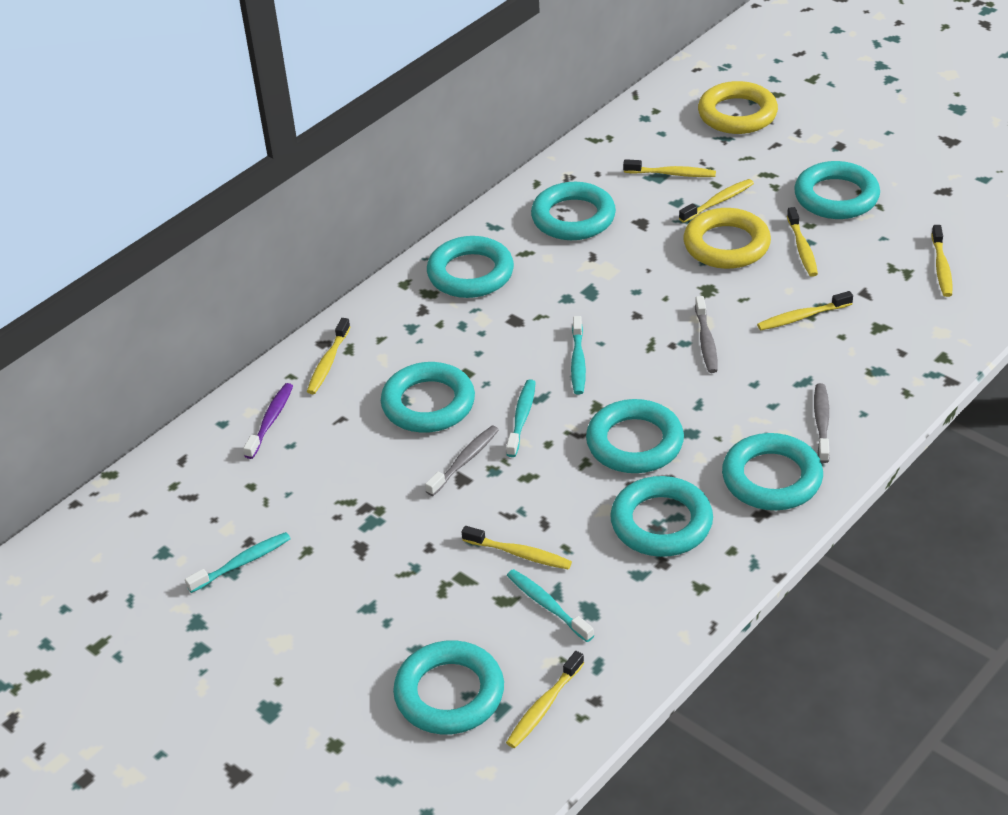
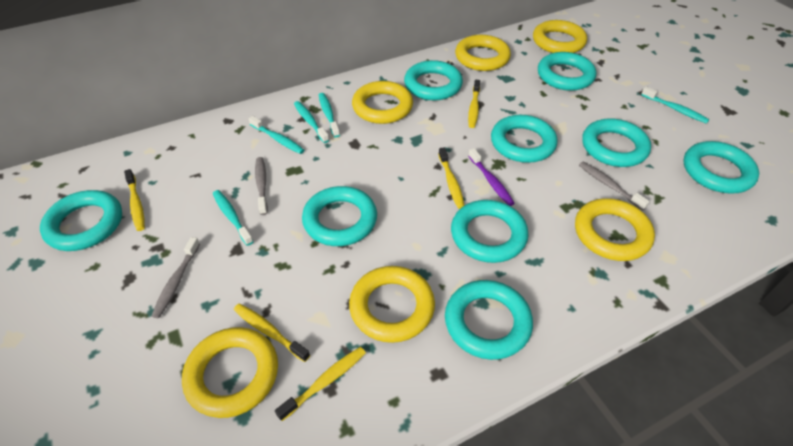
turquoise ring: [381,362,475,433] [393,640,504,734] [427,236,514,298] [531,182,616,240] [586,399,684,473] [610,476,713,557] [722,433,823,510] [794,161,880,219] = 8 -> [40,190,122,251] [302,186,377,246] [404,60,463,100] [445,280,533,360] [451,200,529,263] [491,115,558,163] [538,52,596,91] [582,118,651,167] [684,141,759,194] = 9
turquoise toothbrush: [185,532,291,593] [506,379,536,457] [507,569,594,642] [571,316,586,395] = 4 -> [213,190,254,246] [249,116,304,154] [294,101,329,143] [319,93,340,137] [641,86,710,124] = 5
yellow ring: [683,208,771,269] [698,81,778,134] = 2 -> [182,327,278,418] [349,266,435,343] [352,81,413,124] [455,35,511,71] [533,20,587,53] [575,198,655,261] = 6
yellow toothbrush: [307,318,350,394] [462,526,572,570] [506,651,584,748] [623,159,716,177] [679,179,754,223] [757,291,853,330] [787,207,818,277] [932,225,952,297] = 8 -> [124,169,145,231] [234,303,310,362] [275,347,366,421] [438,147,464,209] [468,80,480,128] = 5

